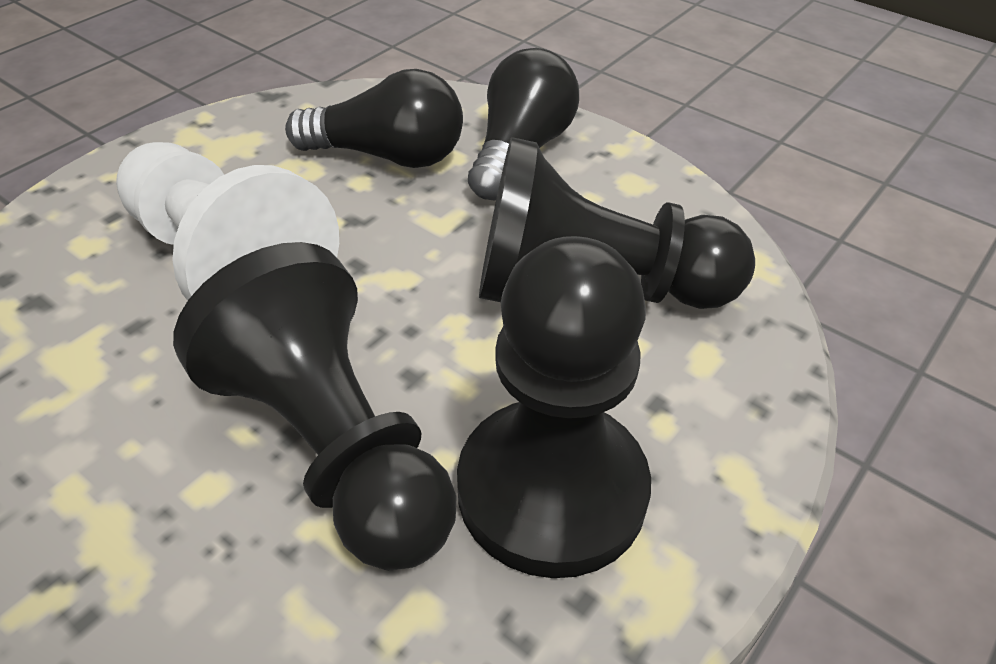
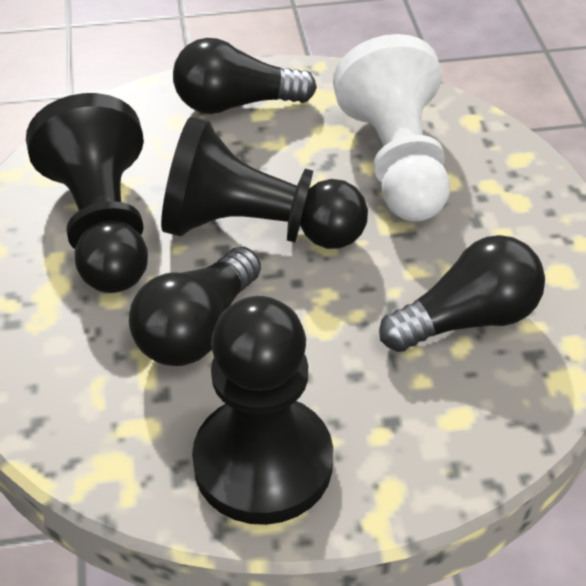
black light bulb: [285,69,463,168] [468,48,579,201] = 2 -> [129,247,261,366] [173,38,317,114] [379,235,545,352] = 3

